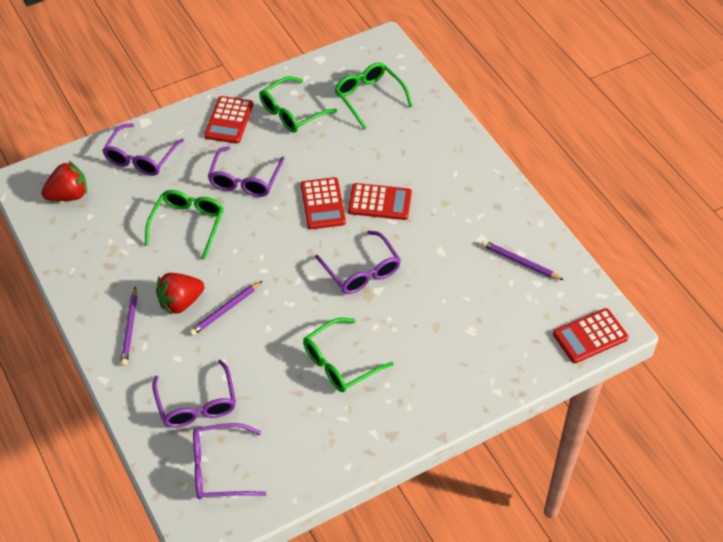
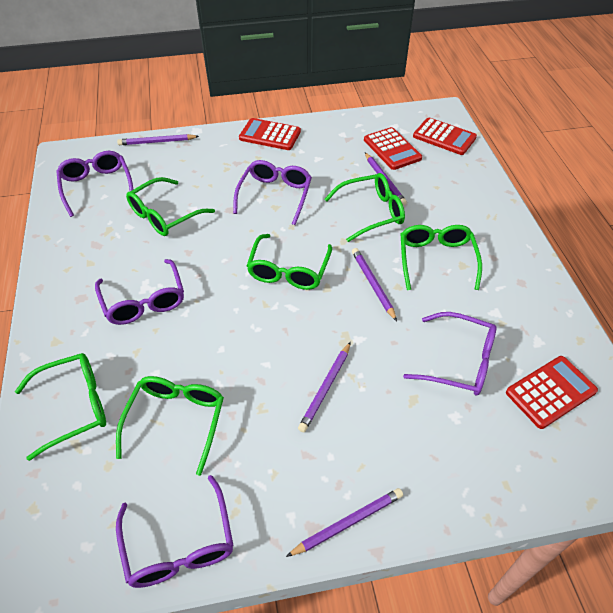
green glasses: [145,190,224,259] [259,76,338,133] [303,318,394,392] [335,63,413,130] = 4 -> [15,353,106,461] [116,376,224,476] [126,177,215,236] [247,234,332,290] [324,173,405,242] [401,225,482,290] = 6
purple pencil: [121,286,137,366] [189,281,262,336] [481,240,563,280] = 3 -> [117,134,199,145] [286,488,403,557] [298,342,351,432] [352,248,397,321] [365,153,407,206] = 5
red strawberry: [41,161,87,201] [156,273,204,315] = 2 -> none = 0

